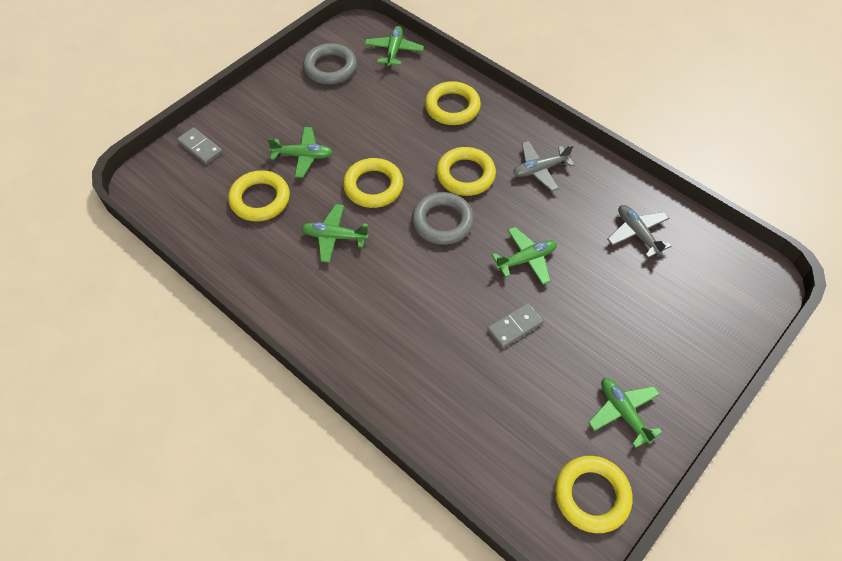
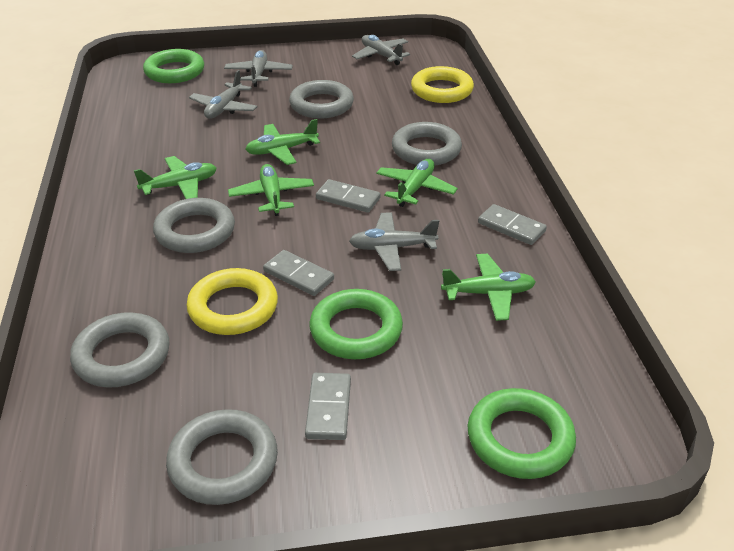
green ring: none = 0 -> [143,49,204,83] [309,289,403,359] [468,388,576,479] = 3
grey domino: [177,127,223,164] [487,303,544,348] = 2 -> [263,250,334,296] [305,373,351,440] [316,179,381,213] [478,204,547,245] = 4
grey plane: [513,141,575,191] [607,205,671,258] = 2 -> [189,70,257,119] [224,50,293,87] [349,212,439,271] [352,35,410,65] = 4
grey ring: [303,43,357,85] [412,192,474,245] = 2 -> [70,312,170,388] [153,198,235,253] [166,409,278,505] [289,80,354,118] [392,122,462,165] = 5
yellow ring: [228,170,290,222] [343,158,403,208] [425,81,481,125] [436,147,496,196] [555,456,633,533] = 5 -> [187,268,278,335] [411,66,474,103] = 2

